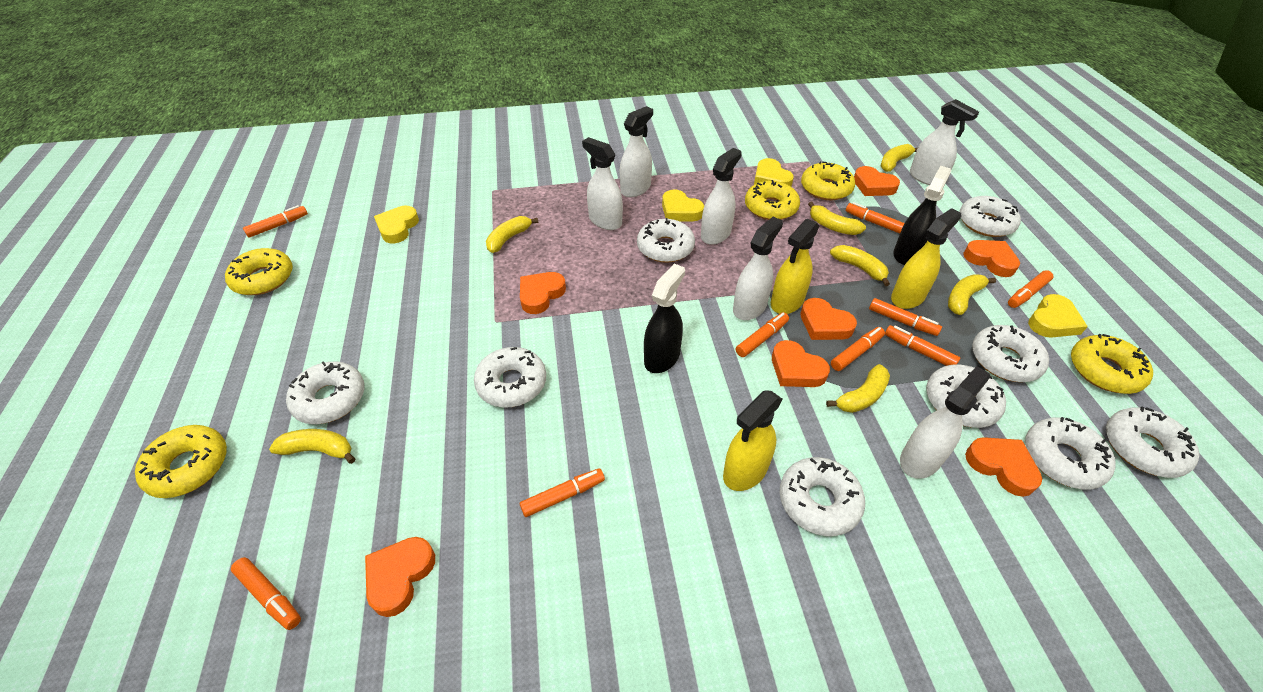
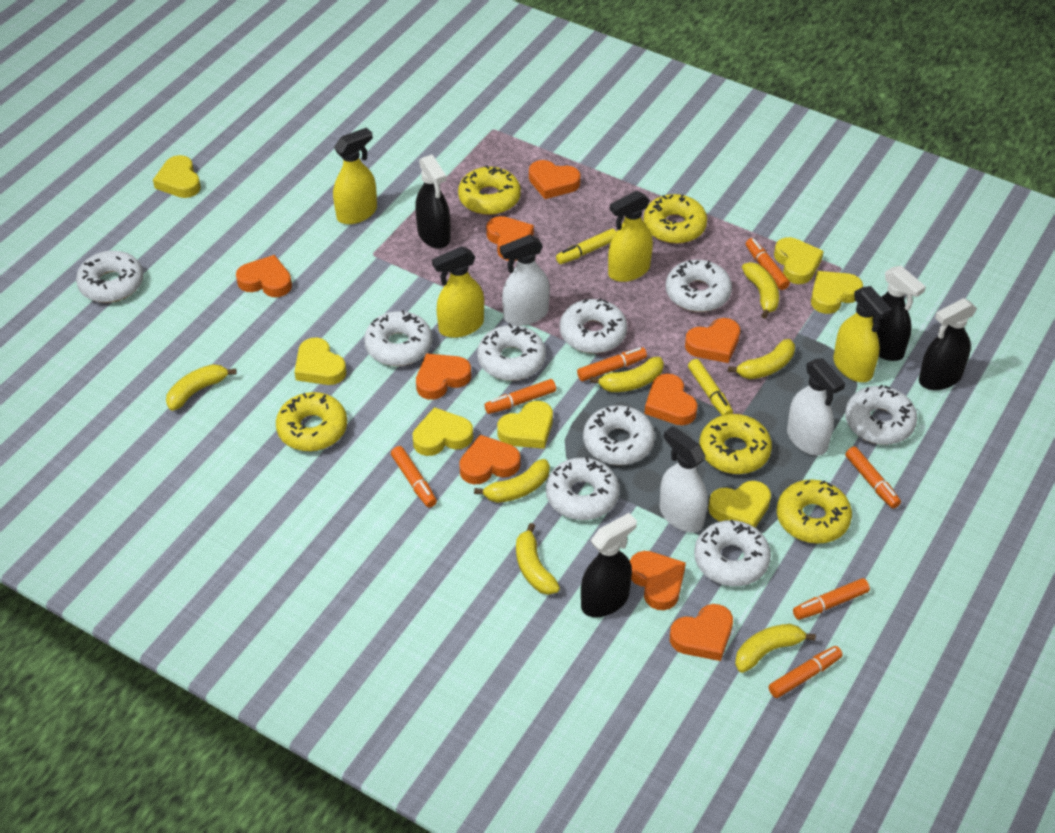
black spray bottle: [644,264,685,373] [893,166,951,265] = 2 -> [415,154,451,249] [581,513,637,617] [873,266,926,361] [919,298,977,390] = 4
orange heart: [365,537,435,617] [520,272,566,314] [772,340,830,387] [800,298,857,340] [854,166,900,196] [963,240,1020,277] [965,437,1042,497] = 7 -> [236,255,292,297] [416,353,471,400] [459,435,520,484] [486,216,534,261] [529,160,581,199] [630,551,686,610] [645,374,698,425] [670,604,733,661] [685,318,740,363] = 9
orange marker: [231,557,301,630] [243,205,308,238] [520,468,605,517] [736,312,789,357] [831,327,885,371] [846,202,904,233] [869,298,942,336] [885,325,960,366] [1008,270,1053,308] = 9 -> [391,446,437,507] [484,379,556,414] [577,347,647,381] [746,238,790,290] [769,646,843,698] [793,578,870,620] [845,446,901,509] = 7
white spray bottle: [582,137,623,230] [620,106,653,197] [701,148,742,245] [733,217,783,320] [900,366,990,479] [910,99,979,185] = 6 -> [500,235,550,326] [660,426,708,532] [787,359,845,456] = 3
yellow heart: [374,206,419,244] [662,189,704,222] [754,158,794,186] [1028,294,1088,338] = 4 -> [153,155,201,198] [295,338,346,385] [413,407,473,456] [497,401,553,449] [708,481,771,528] [774,237,824,284] [811,271,863,314] = 7
yellow marker: none = 0 -> [556,229,616,264] [688,359,733,415] = 2
yellow spray bottle: [723,390,782,491] [771,219,819,314] [891,208,961,309] = 3 -> [333,127,377,224] [432,246,484,338] [608,191,653,282] [833,286,892,382] = 4

